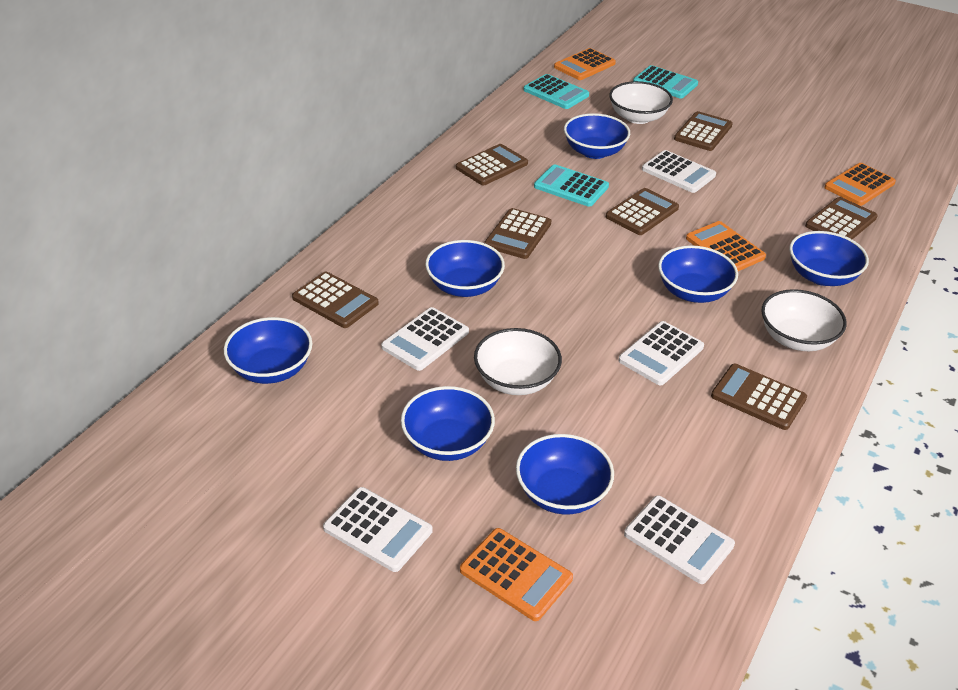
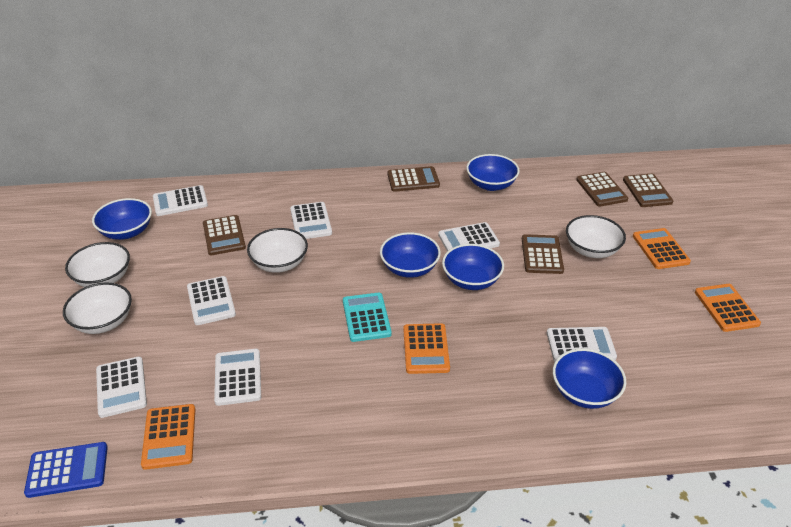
blue bowl: [224,317,312,384] [401,386,495,461] [425,240,505,297] [516,434,614,515] [564,113,630,159] [658,245,738,303] [789,231,869,286] = 7 -> [92,198,152,240] [380,232,441,278] [442,244,504,290] [466,154,520,191] [553,349,626,409] = 5
blue calculator: none = 0 -> [24,442,108,498] = 1
brown calculator: [292,271,379,328] [456,144,528,186] [484,208,552,259] [606,188,679,235] [674,111,733,151] [711,364,807,430] [805,197,878,239] = 7 -> [203,215,246,255] [387,166,440,192] [522,234,564,274] [576,172,628,207] [623,174,673,207] = 5
turquoise calculator: [524,74,589,109] [534,164,609,207] [633,65,698,98] = 3 -> [343,293,392,342] = 1
white bowl: [474,328,562,395] [609,81,673,124] [761,289,847,351] = 3 -> [63,283,132,334] [65,242,130,287] [247,228,308,273] [566,215,626,258] = 4
white calculator: [323,487,432,572] [381,307,469,371] [618,321,704,385] [624,495,735,584] [642,150,716,193] = 5 -> [96,357,147,418] [153,185,208,216] [187,276,236,325] [214,349,261,406] [290,202,332,239] [438,222,500,251] [547,327,617,361] = 7

